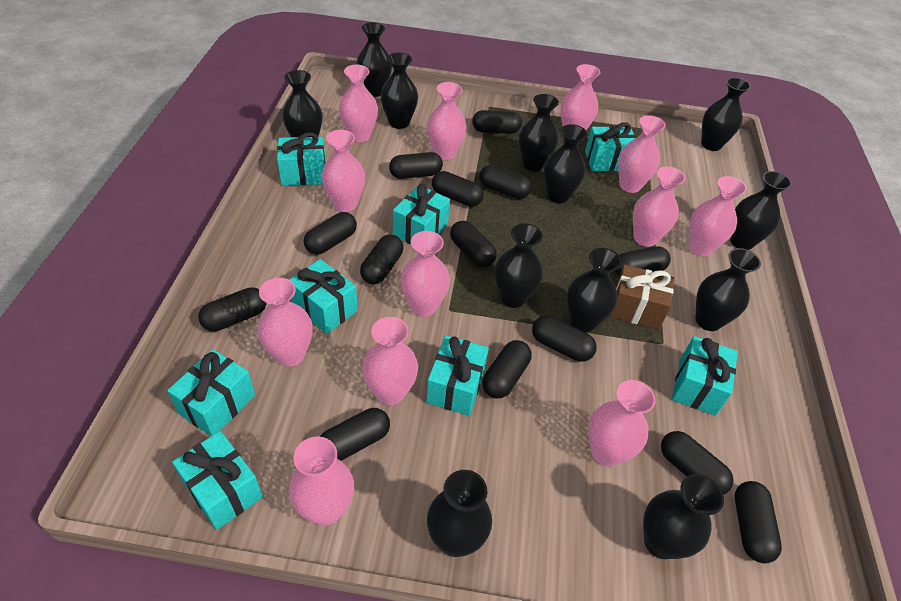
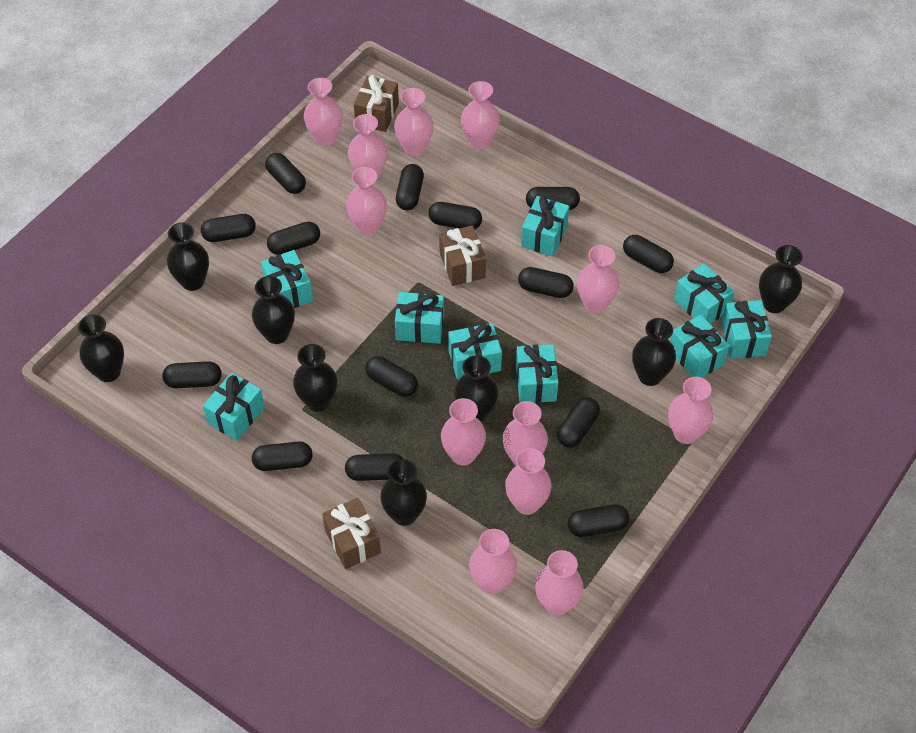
black vase: [282,70,322,137] [356,22,392,97] [381,52,418,129] [427,470,492,557] [495,223,543,308] [519,94,559,171] [544,124,587,203] [567,248,622,332] [643,474,724,559] [695,248,761,331] [701,77,751,151] [730,171,792,250] = 12 -> [78,314,124,382] [167,222,209,291] [252,276,295,344] [293,344,337,412] [380,459,427,526] [454,355,498,422] [632,318,676,386] [759,245,803,313] = 8
brown gift: [609,264,674,330] = 1 -> [322,498,381,569] [354,75,399,132] [439,225,486,286] = 3
turquoise gift: [167,349,255,436] [172,431,263,530] [277,132,326,185] [289,259,358,334] [393,184,450,244] [426,335,489,416] [585,122,636,172] [672,336,738,416] = 8 -> [203,373,265,441] [261,250,313,308] [395,292,444,344] [448,323,502,380] [516,344,559,403] [521,196,569,257] [670,315,729,378] [674,263,735,324] [721,300,772,359] = 9

